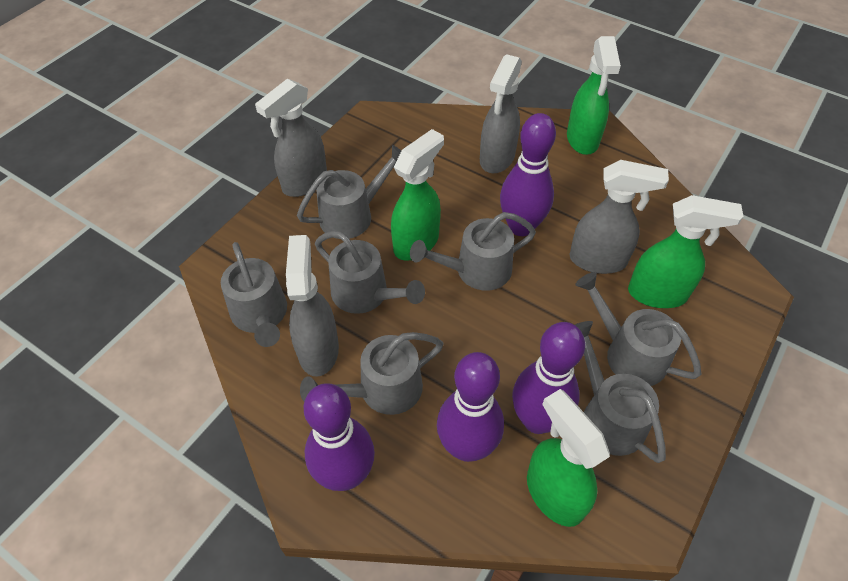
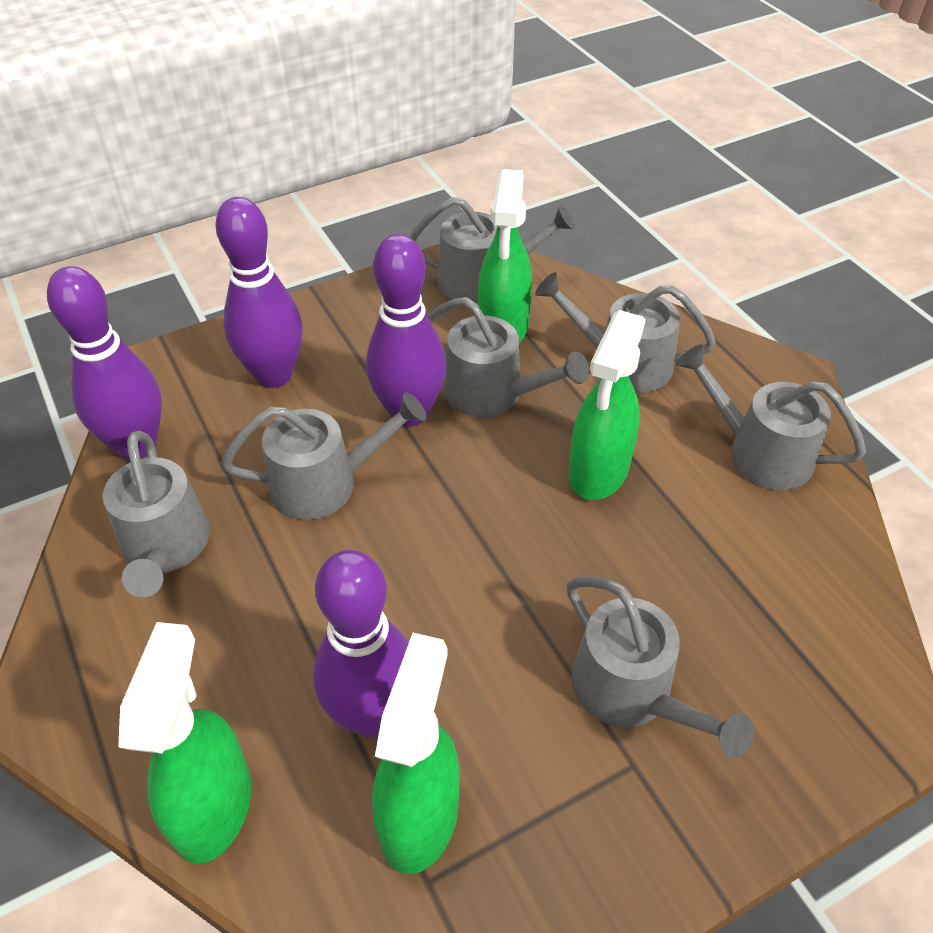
grey spray bottle: [255,78,327,197] [286,235,339,377] [480,54,522,173] [569,160,669,274] = 4 -> none = 0

